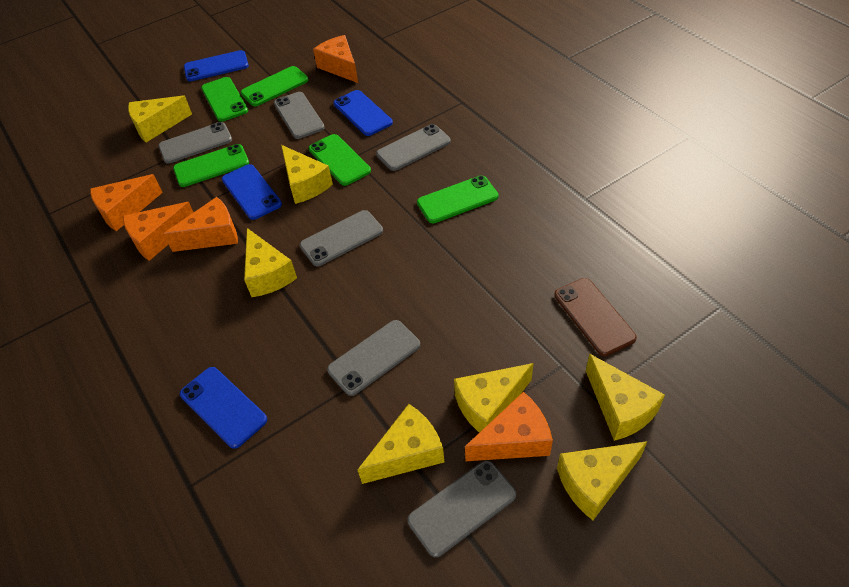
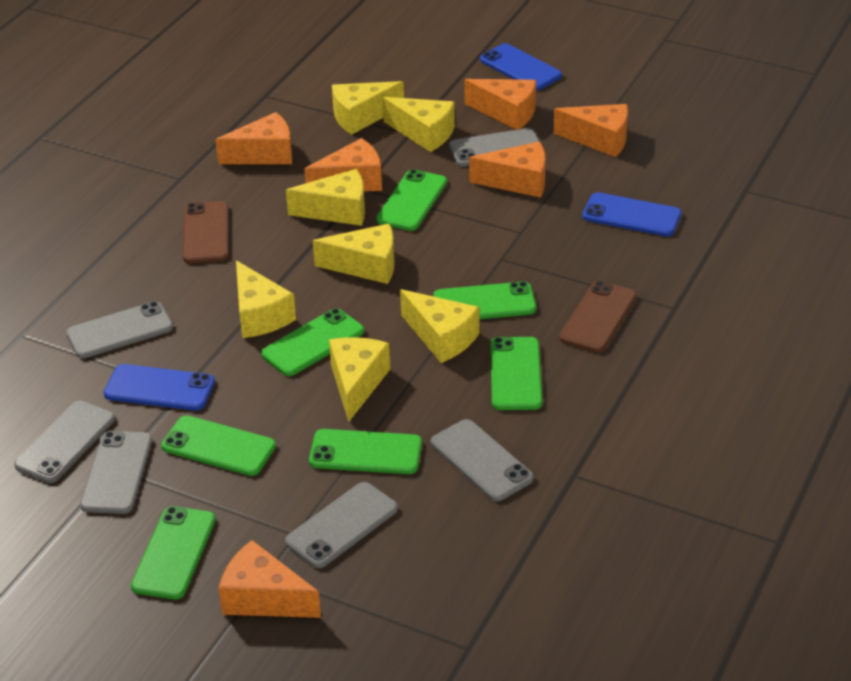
blue phone: [180,367,267,449] [184,50,249,81] [222,164,282,220] [333,90,393,136] = 4 -> [104,364,215,411] [480,43,562,90] [582,192,682,236] = 3
brown phone: [554,278,637,356] = 1 -> [183,201,229,263] [559,281,637,352] = 2
green phone: [173,144,249,187] [201,77,248,122] [241,66,309,106] [309,134,371,186] [417,175,498,223] = 5 -> [131,506,216,600] [161,415,276,476] [261,308,364,376] [309,429,422,474] [376,169,447,231] [433,281,536,319] [490,337,543,410] = 7
orange cheese: [90,174,163,231] [123,202,194,261] [163,197,238,252] [313,35,358,83] [465,391,553,461] = 5 -> [215,112,292,164] [218,540,321,618] [304,138,382,192] [464,79,536,130] [469,141,546,198] [553,104,628,157] = 6

